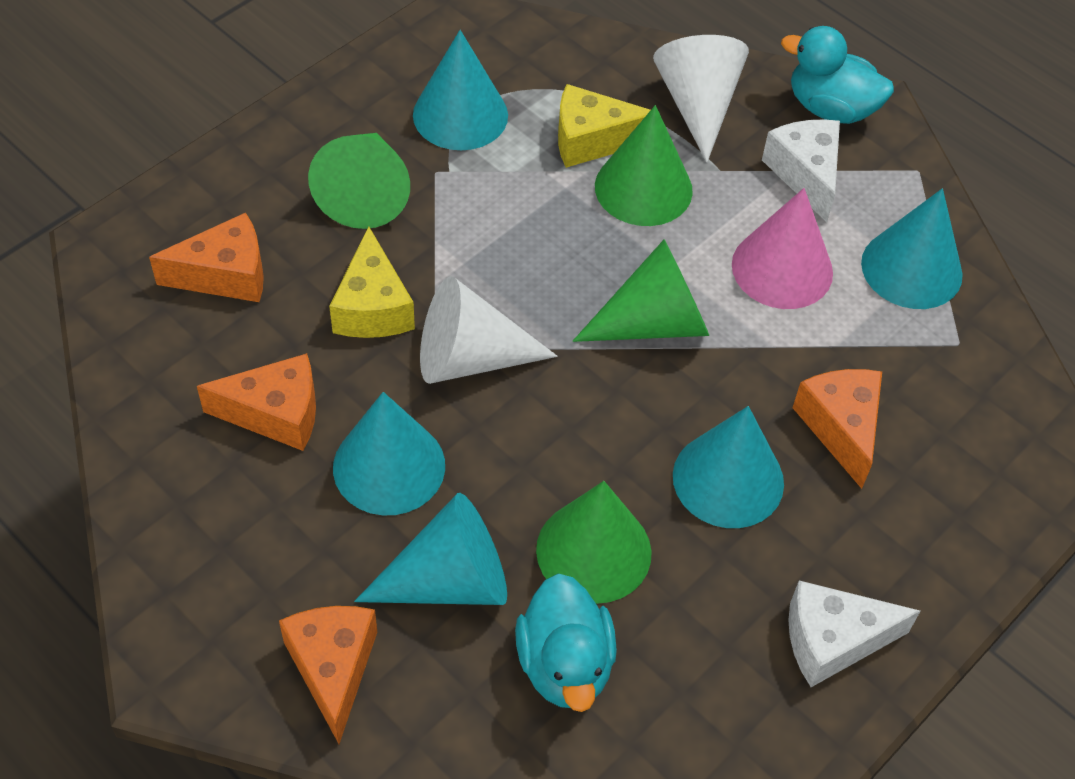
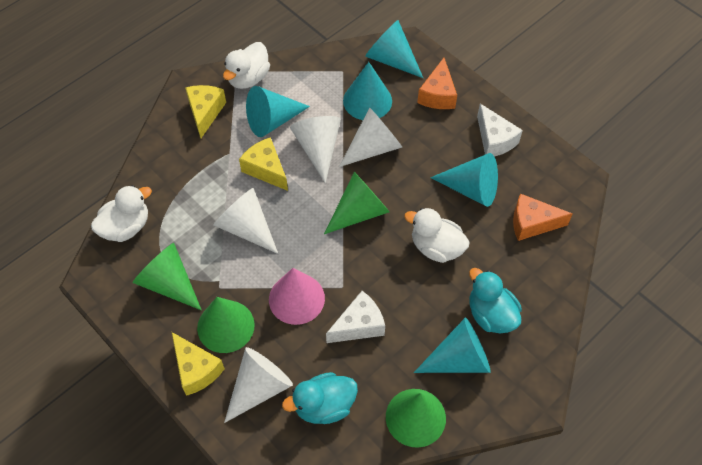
orange cheese: [149,212,264,302] [197,353,316,451] [279,606,377,744] [792,369,882,489] = 4 -> [417,58,457,109] [513,193,572,241] = 2
white cone: [420,276,558,384] [653,35,749,162] = 2 -> [213,188,278,254] [224,347,293,423] [290,116,341,183] [339,107,402,167] = 4
white duck: none = 0 -> [91,185,152,242] [223,42,270,89] [404,208,469,263] = 3
yellow cheese: [329,226,415,338] [558,84,650,168] = 2 -> [172,332,225,396] [185,85,226,138] [239,137,288,191] = 3

